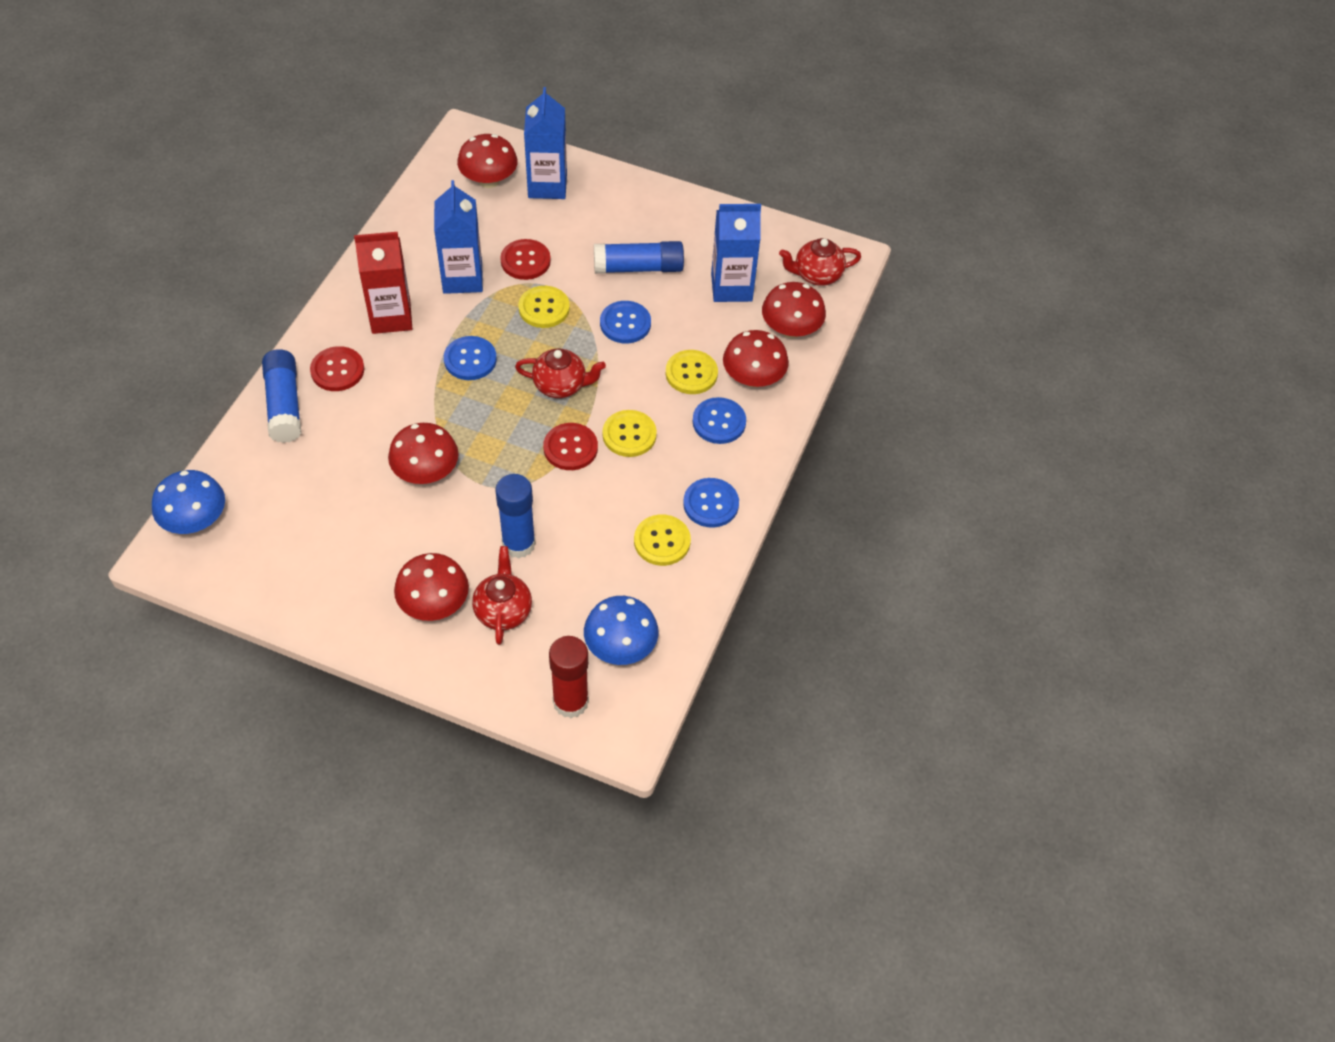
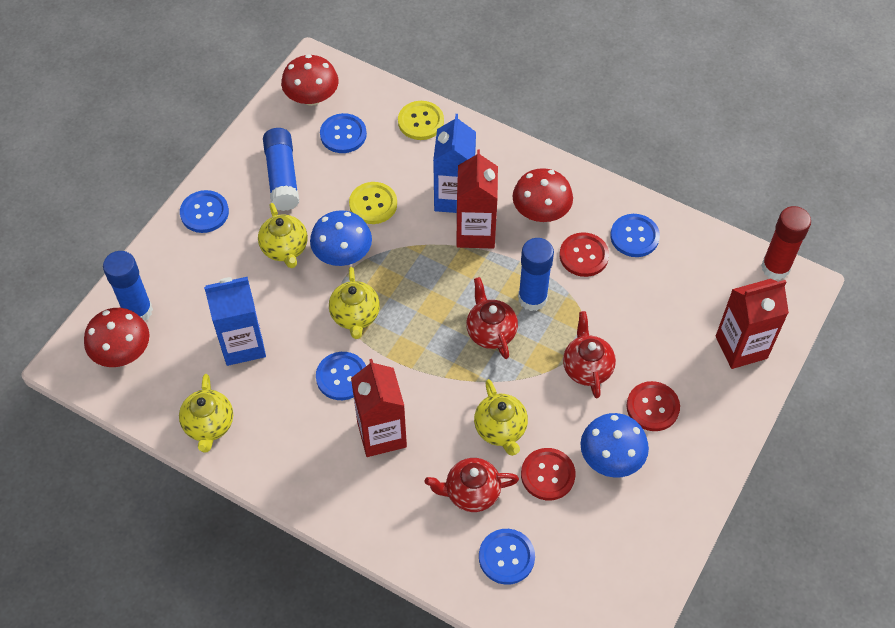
blue button: [444,336,497,380] [600,301,651,343] [683,478,739,528] [693,397,746,444] = 4 -> [180,190,229,233] [316,352,366,400] [320,113,367,153] [479,529,535,585] [610,214,660,257] = 5
blue carton: [434,180,483,294] [524,87,567,199] [711,204,761,302] = 3 -> [204,277,266,366] [433,114,476,213] = 2
red carton: [354,232,412,334] = 1 -> [351,359,407,457] [456,149,498,248] [716,279,789,369] = 3
red mushroom: [388,423,459,484] [394,553,469,621] [457,134,518,188] [723,330,789,388] [762,282,826,339] = 5 -> [84,308,149,367] [281,54,339,106] [512,168,573,222] = 3
yellow button: [518,286,570,328] [603,410,657,457] [634,515,691,566] [666,350,718,394] = 4 -> [349,182,397,224] [398,101,444,140] = 2
yellow teapot: none = 0 -> [179,374,233,453] [258,203,308,268] [329,267,380,339] [474,379,528,456] = 4

